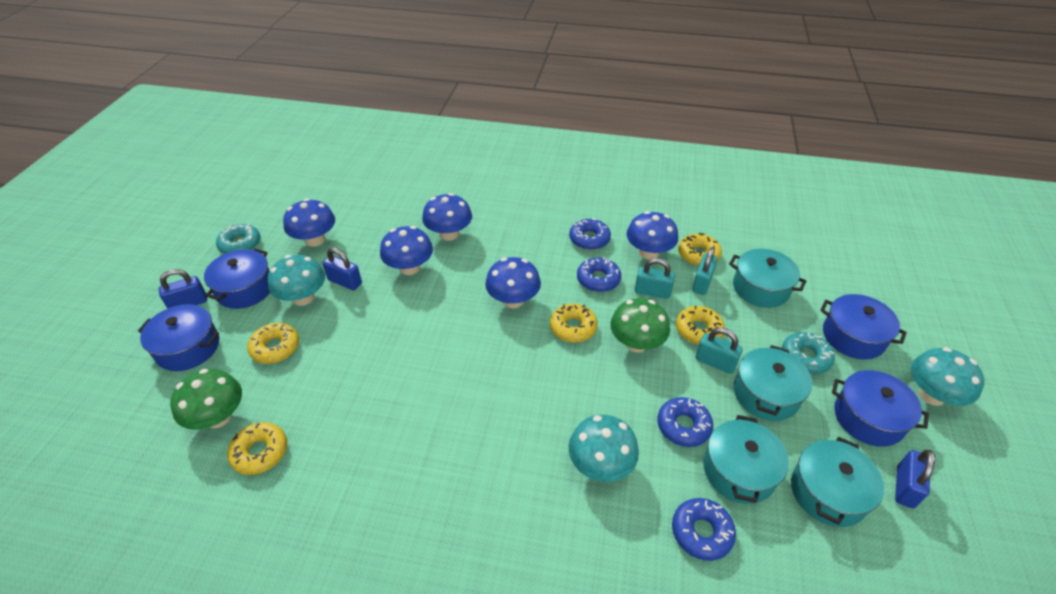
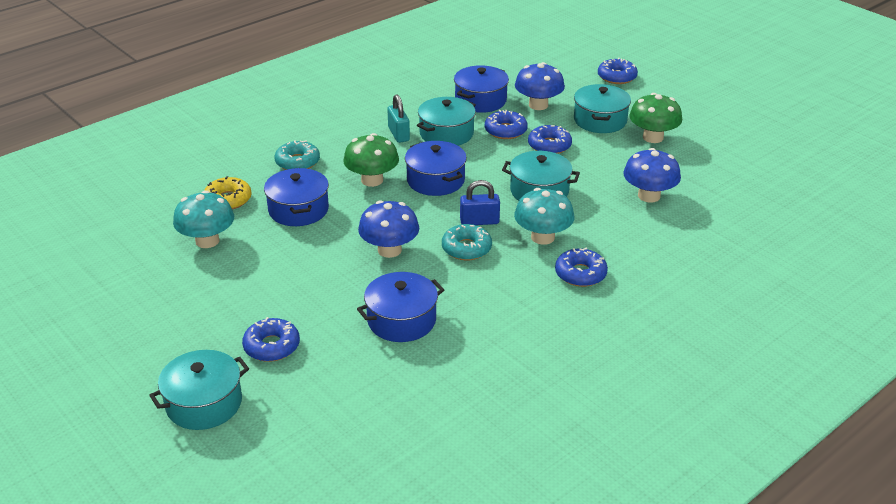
blue donut: [569,218,611,250] [577,257,621,292] [657,397,713,447] [672,498,736,561] = 4 -> [242,317,300,362] [485,110,528,139] [528,125,572,154] [555,248,608,287] [598,58,638,84] = 5
blue mushroom: [283,198,335,247] [380,226,433,275] [422,193,472,241] [485,257,541,308] [626,211,678,260] = 5 -> [358,200,419,258] [515,62,565,110] [623,148,681,203] = 3
blue padlock: [159,269,207,309] [323,248,362,290] [895,450,935,508] = 3 -> [460,180,500,225] = 1
turquoise mushroom: [268,255,325,306] [569,415,639,482] [911,347,984,406] = 3 -> [173,190,234,248] [514,188,574,245] = 2
turquoise padlock: [635,258,675,299] [692,247,718,295] [695,328,743,374] = 3 -> [387,95,410,143] = 1
yellow donut: [227,422,287,475] [247,323,299,364] [550,304,597,343] [676,306,725,345] [678,233,722,266] = 5 -> [204,176,252,209] = 1

